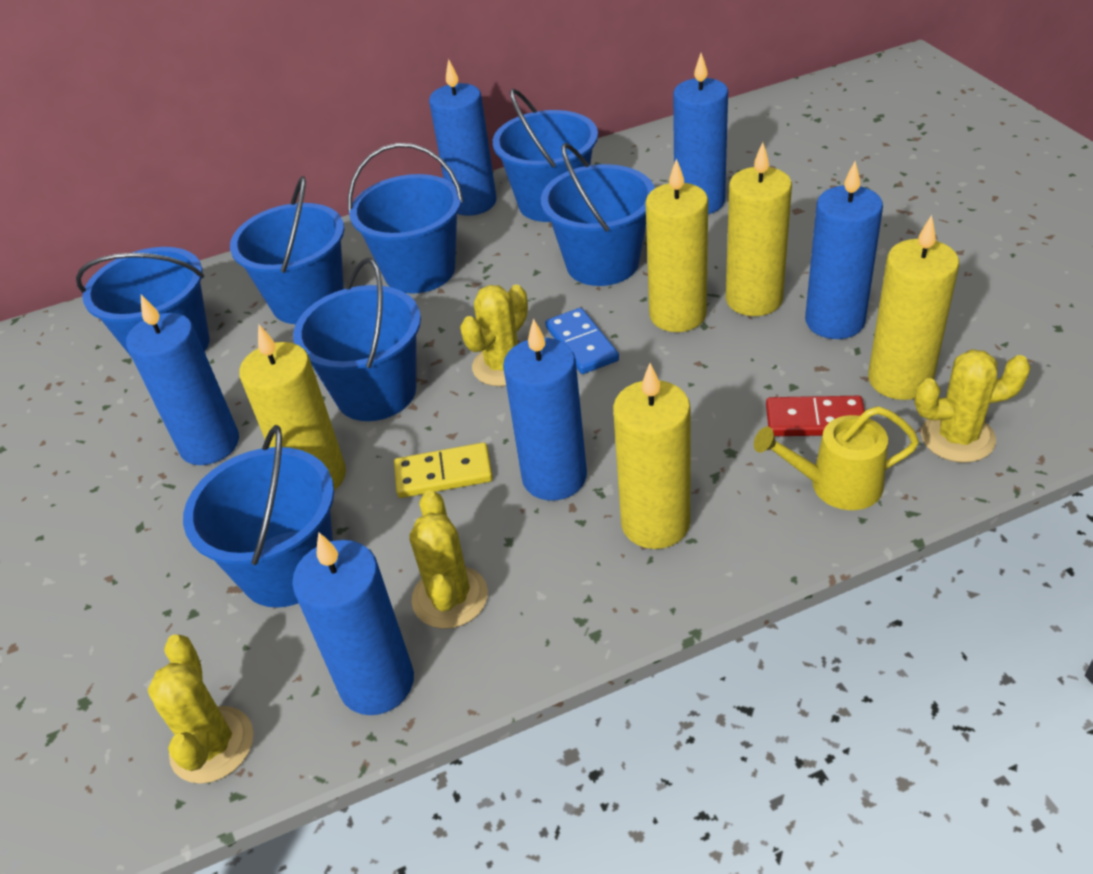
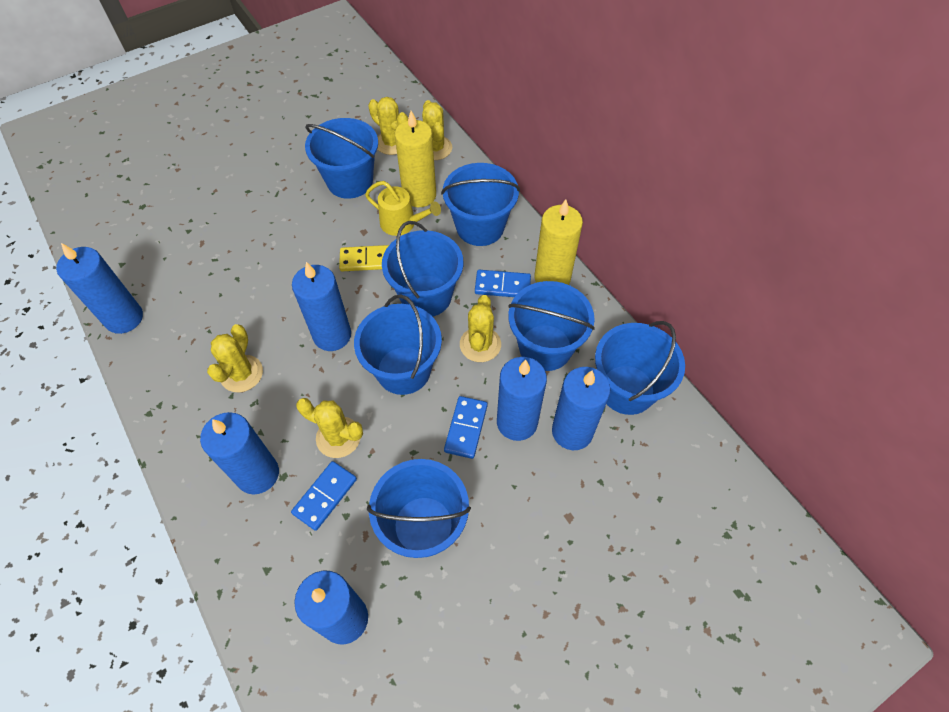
blue domino: [545,308,619,374] = 1 -> [291,461,357,531] [444,396,488,459] [475,270,531,297] = 3
red domino: [766,396,865,436] = 1 -> none = 0
yellow cactus: [148,634,253,784] [410,490,488,629] [460,285,528,386] [914,349,1031,463] = 4 -> [207,324,263,392] [296,398,363,458] [368,97,408,155] [422,100,452,160] [460,295,501,362] = 5
yellow candle: [239,324,346,491] [613,363,691,549] [645,158,708,332] [726,142,792,316] [868,215,959,400] = 5 -> [395,111,436,207] [534,199,583,285] = 2

